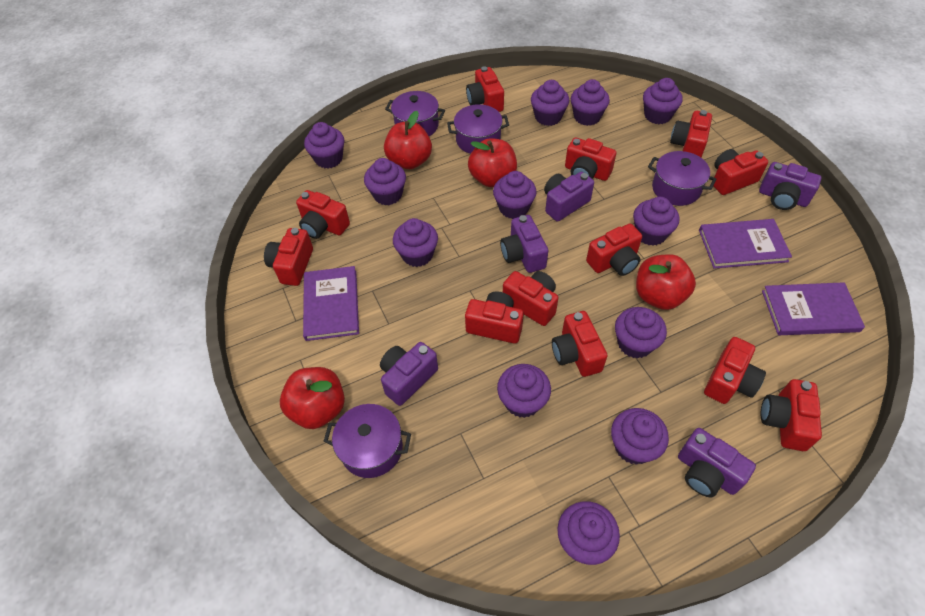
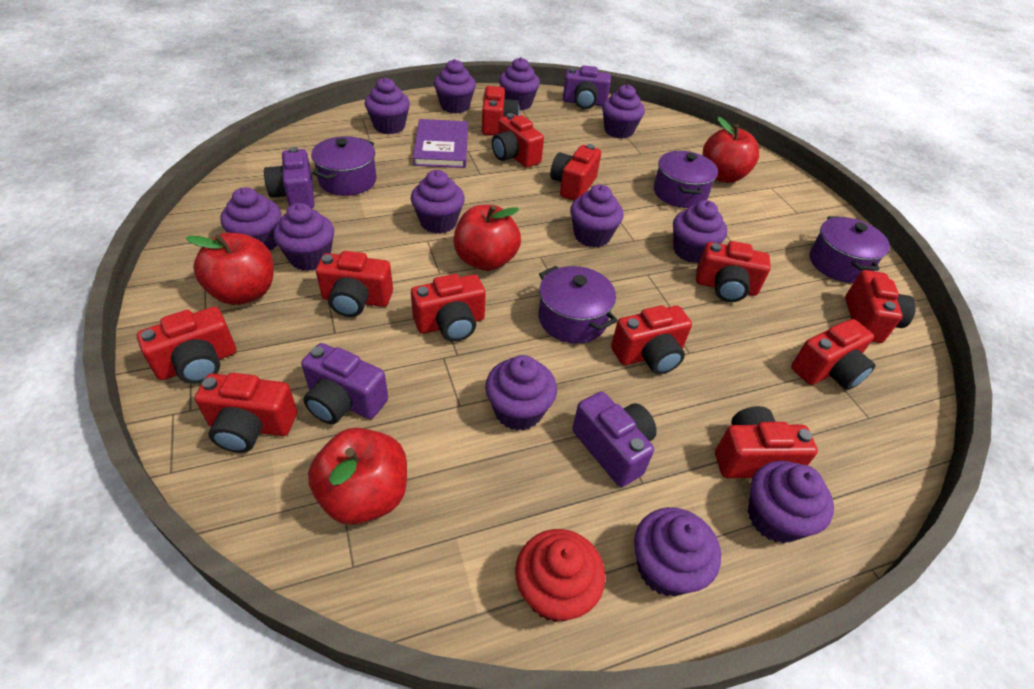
purple book: [303,266,359,341] [699,219,792,269] [762,282,865,335] = 3 -> [413,119,468,168] = 1
purple camera: [380,342,438,406] [500,215,548,273] [544,172,594,222] [678,428,756,497] [759,162,821,210] = 5 -> [264,147,315,209] [301,343,388,424] [563,65,611,109] [572,391,657,487] = 4
red cupcake: none = 0 -> [515,529,605,622] = 1

